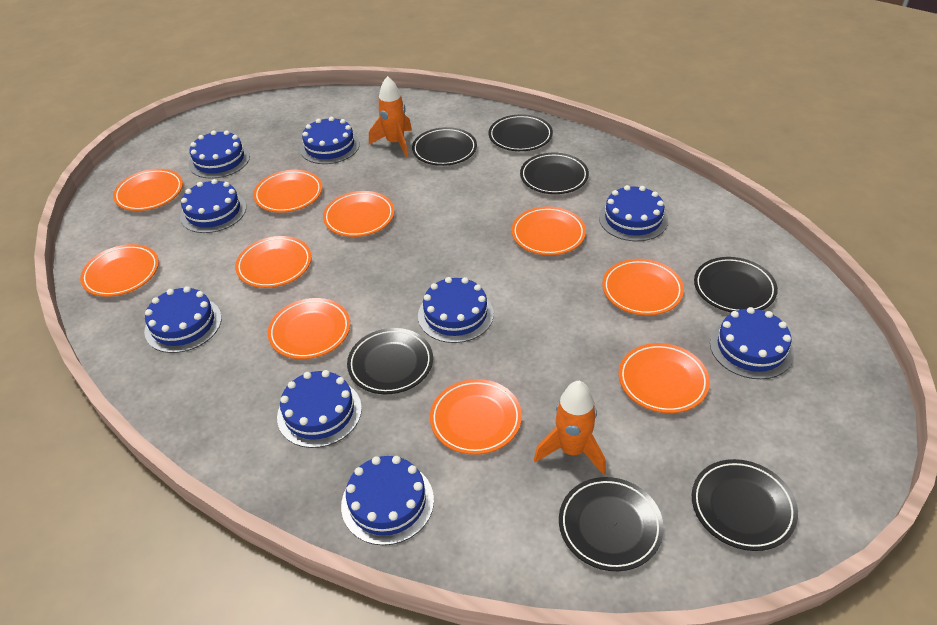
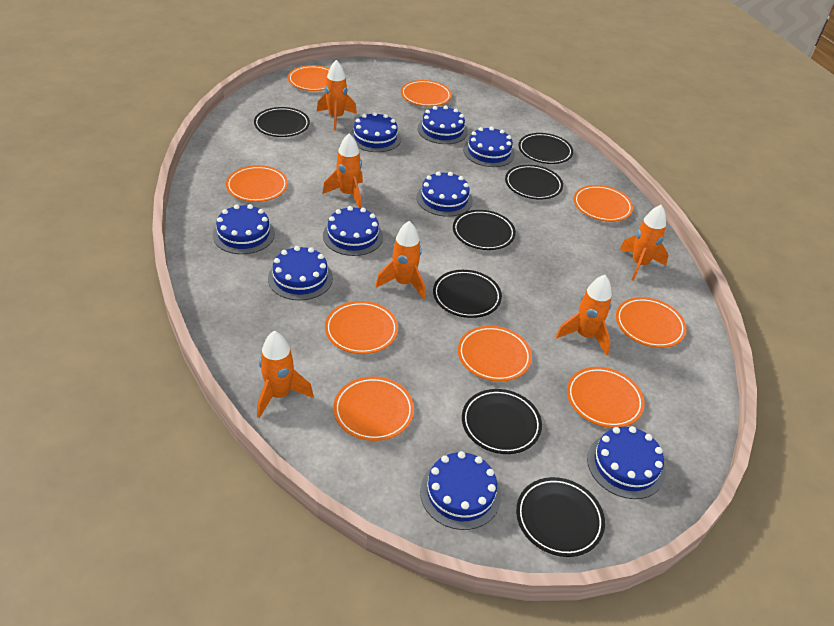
orange plate: [80,244,159,297] [113,169,183,211] [235,236,312,288] [253,170,322,213] [267,298,350,359] [323,191,394,237] [430,379,522,455] [512,206,586,255] [602,259,684,316] [618,343,710,413] = 10 -> [226,165,288,202] [288,65,330,91] [325,301,398,354] [333,376,414,441] [401,80,452,107] [458,326,532,381] [567,367,645,428] [574,185,633,222] [616,297,687,348] = 9
orange rocket: [369,76,412,157] [534,381,606,475] = 2 -> [257,331,314,418] [317,60,357,130] [322,134,363,208] [375,221,425,300] [556,275,612,356] [620,205,668,281] = 6

